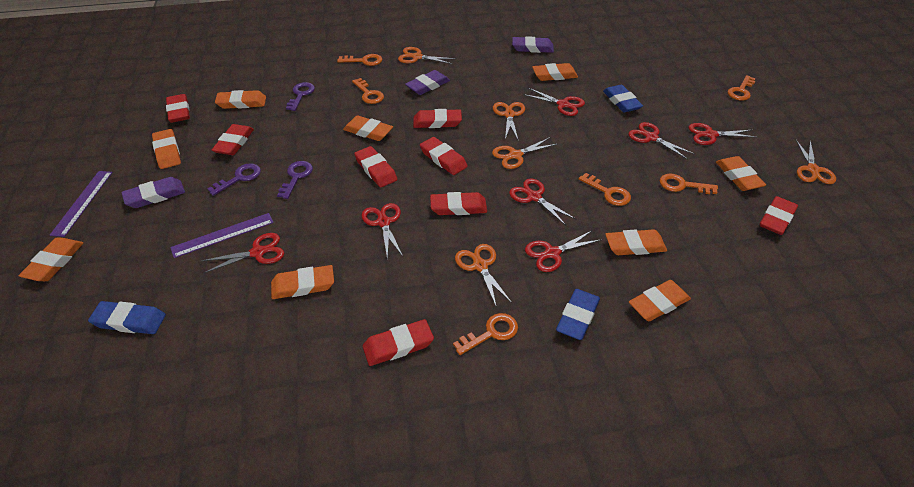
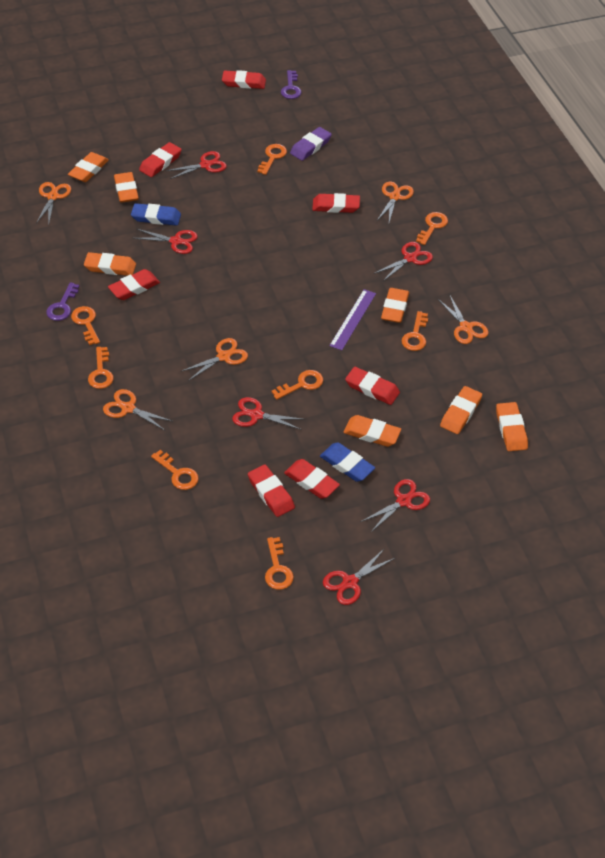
blue eraser: [88,301,166,334] [556,289,600,340] [603,85,643,113] = 3 -> [131,203,181,226] [320,442,375,482] = 2
orange eraser: [19,237,83,281] [152,129,181,169] [215,90,266,109] [271,265,334,299] [343,115,393,141] [532,63,578,81] [605,229,667,255] [629,280,691,321] [716,156,766,191] = 9 -> [68,152,109,182] [84,252,136,276] [114,172,139,203] [343,415,401,447] [381,288,409,323] [440,386,482,434] [496,402,528,451] = 7
orange key: [337,54,383,66] [352,78,384,104] [453,313,518,355] [579,173,631,206] [660,174,718,194] [727,75,756,101] = 6 -> [71,306,100,345] [88,347,114,389] [151,450,199,490] [257,144,287,175] [265,537,294,590] [272,370,323,400] [402,311,428,351] [416,212,448,245] = 8
purple eraser: [121,177,185,208] [405,70,450,95] [512,36,554,53] = 3 -> [290,127,332,161] = 1
purple key: [207,163,261,196] [277,161,313,199] [286,82,315,111] = 3 -> [46,282,80,321] [281,70,301,99] = 2
purple ruler: [49,171,113,237] [170,213,274,258] = 2 -> [329,289,376,350] = 1
red eraser: [166,94,190,123] [212,124,254,155] [354,146,398,187] [362,319,434,366] [413,109,462,128] [420,137,468,175] [430,192,487,215] [759,196,798,235] = 8 -> [108,269,160,300] [139,142,182,177] [222,70,266,89] [248,465,295,517] [284,459,340,499] [312,193,360,213] [345,367,400,405] = 7
red scissors: [201,233,284,274] [361,203,403,260] [509,178,577,226] [523,88,585,116] [525,230,602,272] [628,122,695,160] [688,123,758,145] = 7 -> [133,229,198,254] [166,151,227,179] [232,397,306,430] [323,548,395,605] [361,479,430,532] [374,242,433,281] = 6

